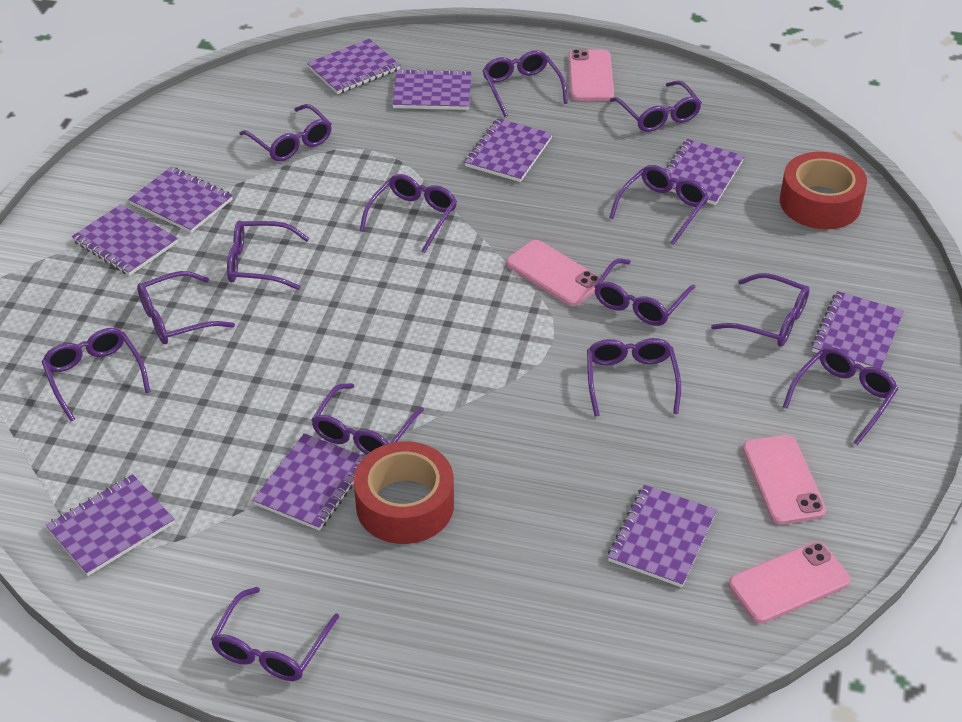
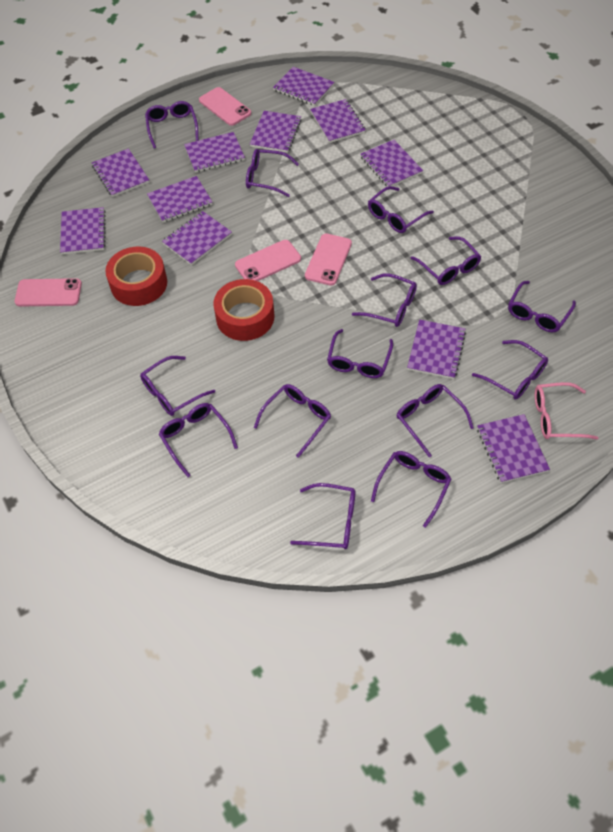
pink glasses: none = 0 -> [535,382,598,440] = 1
purple notebook: [46,474,175,576] [72,204,178,276] [128,167,233,233] [253,433,365,531] [307,39,400,94] [392,69,472,110] [465,118,553,182] [608,485,717,587] [665,139,744,205] [811,291,904,369] = 10 -> [60,207,106,254] [92,148,149,197] [147,176,212,222] [162,211,232,265] [184,132,245,173] [250,111,302,153] [273,67,334,106] [310,99,366,143] [360,140,423,187] [407,319,466,379] [477,414,550,483] = 11

